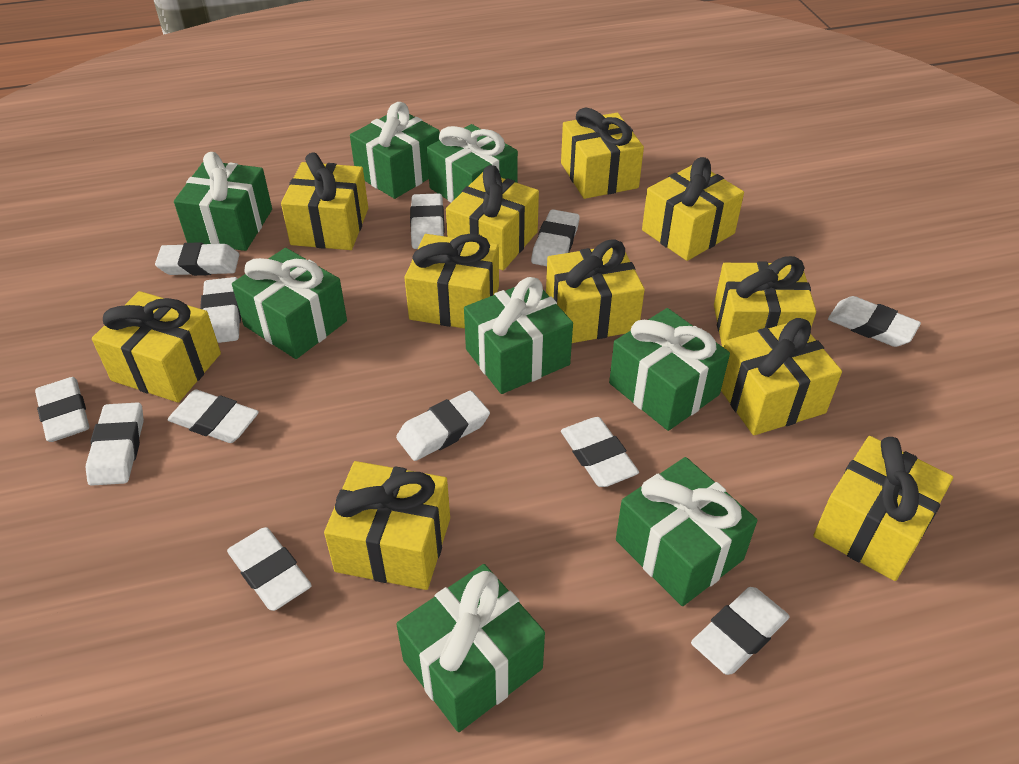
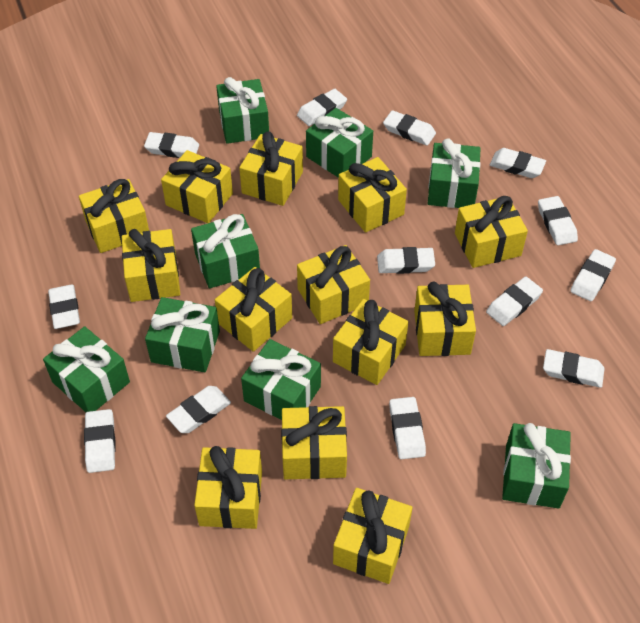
white eraser: [35,377,89,442] [86,402,144,486] [155,242,239,276] [168,389,259,443] [200,277,241,343] [227,527,312,611] [396,391,490,461] [410,193,444,249] [531,209,580,266] [561,417,639,487] [691,587,789,675] [828,296,921,347] = 12 -> [48,285,80,329] [84,409,116,473] [144,132,199,158] [166,386,231,433] [297,89,347,126] [377,247,435,274] [383,110,436,146] [389,397,426,459] [486,277,543,326] [490,148,546,178] [538,196,578,245] [543,349,604,388] [570,249,616,301] = 13
yellow gift: [92,291,221,403] [281,153,368,250] [324,461,450,590] [404,233,499,328] [446,165,539,270] [546,239,645,343] [561,108,644,199] [642,157,744,261] [714,256,816,348] [721,318,842,435] [813,436,953,581] = 11 -> [79,179,149,253] [122,229,180,302] [161,150,233,223] [194,446,262,529] [215,267,292,352] [239,131,303,206] [281,406,347,479] [297,245,370,324] [333,299,408,385] [333,488,412,584] [338,157,407,233] [414,281,476,356] [455,196,528,268] = 13

